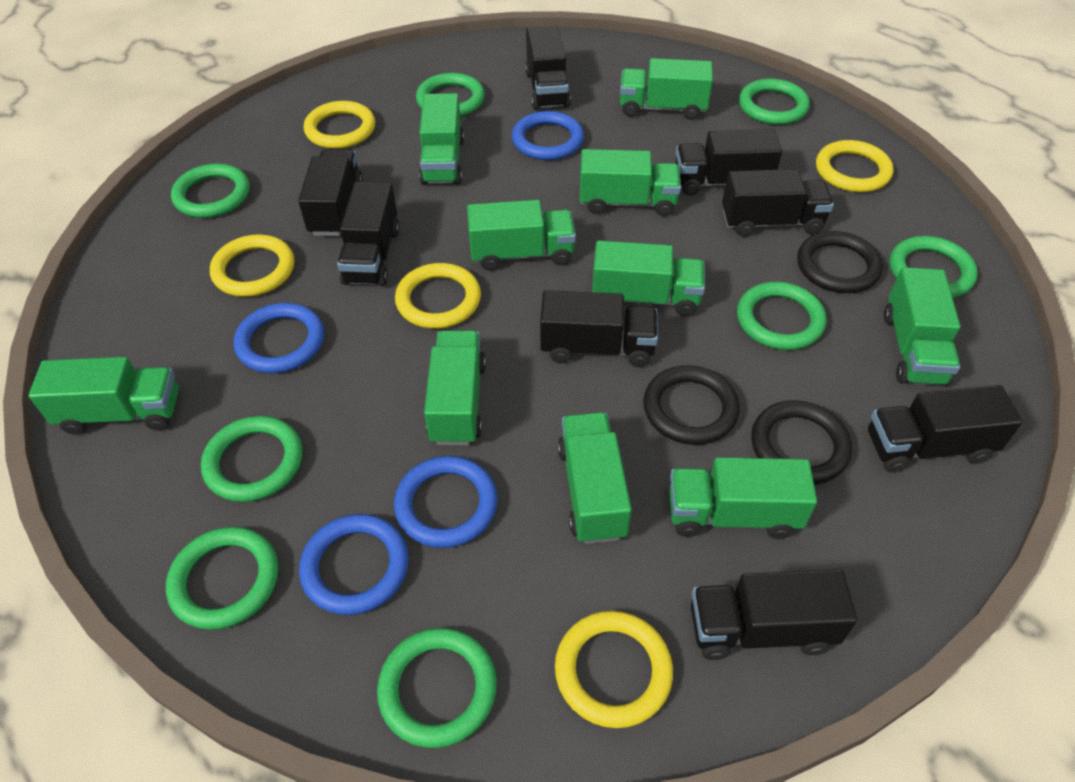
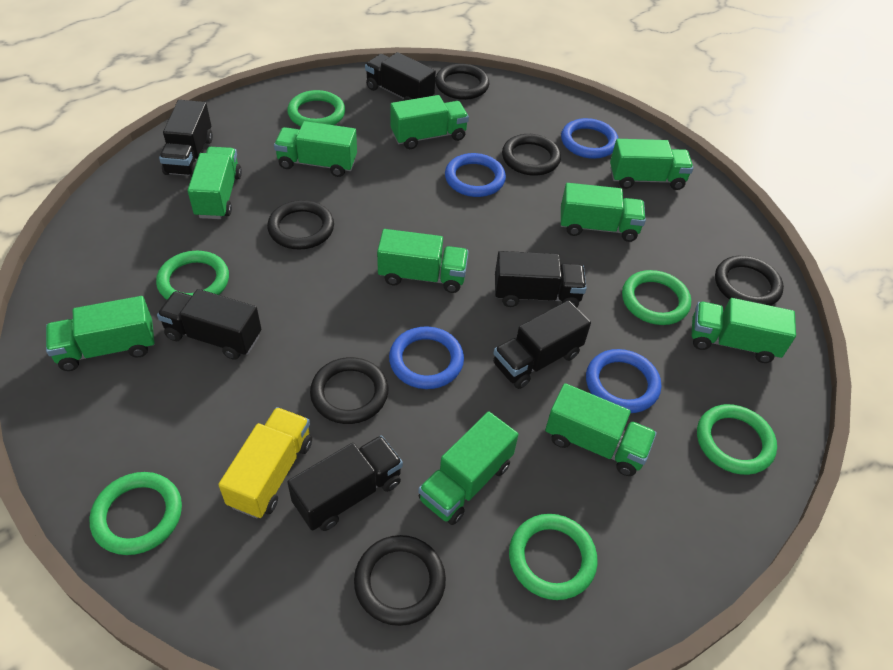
black ring: [643,365,740,445] [751,400,852,485] [797,231,883,293] = 3 -> [267,200,334,250] [310,357,388,424] [354,535,446,626] [435,63,489,100] [502,134,561,176] [715,256,784,306] = 6
black truck: [298,149,363,236] [337,182,400,286] [525,26,571,110] [540,290,658,367] [675,129,782,196] [691,569,857,660] [722,169,834,237] [868,385,1023,472] = 8 -> [157,289,261,360] [159,100,213,176] [287,435,403,531] [365,52,436,101] [493,300,591,389] [495,251,587,307] = 6
green ring: [166,527,279,630] [171,163,250,218] [201,416,303,502] [377,628,497,748] [416,73,485,117] [737,282,826,350] [739,79,810,125] [889,236,978,298] = 8 -> [89,472,182,555] [156,251,229,300] [287,90,345,126] [509,514,598,600] [622,270,691,325] [697,404,777,475] = 6
yellow ring: [210,234,295,297] [304,101,375,149] [395,263,481,329] [555,611,673,728] [816,140,894,192] = 5 -> none = 0
yellow truck: none = 0 -> [218,407,312,519] = 1

